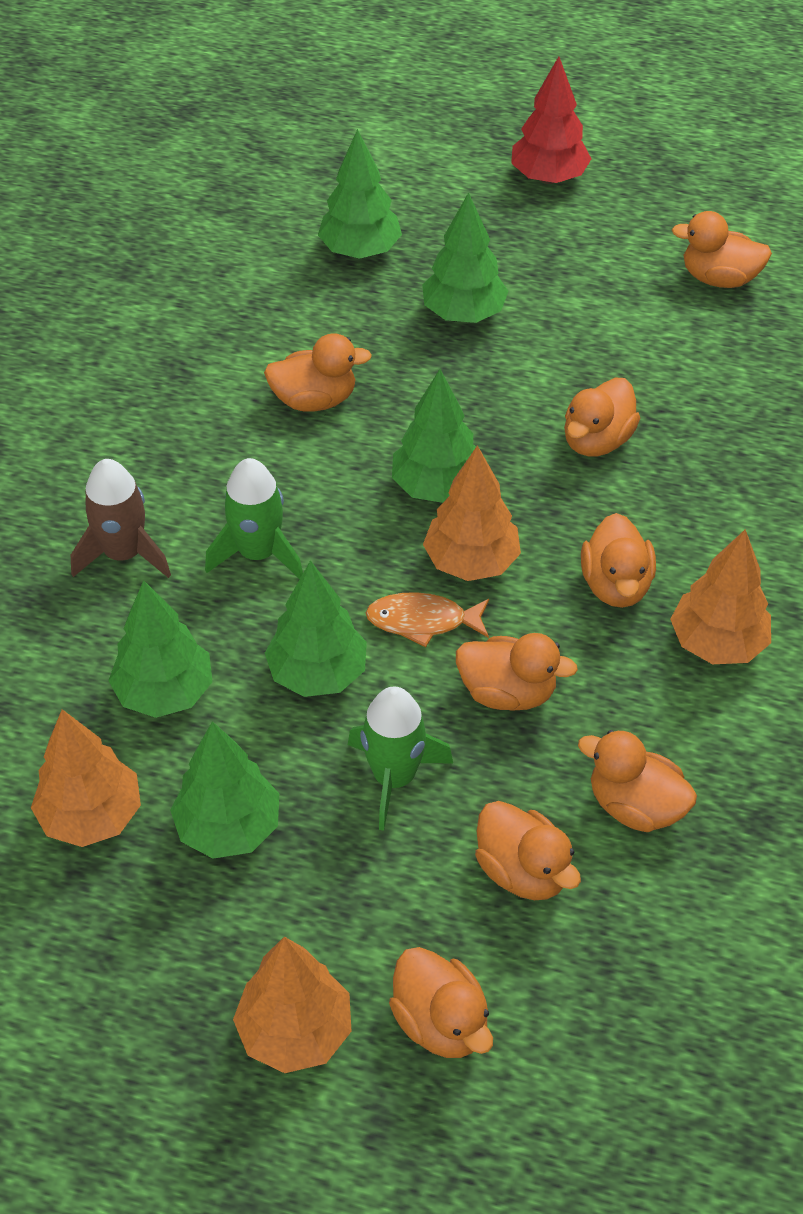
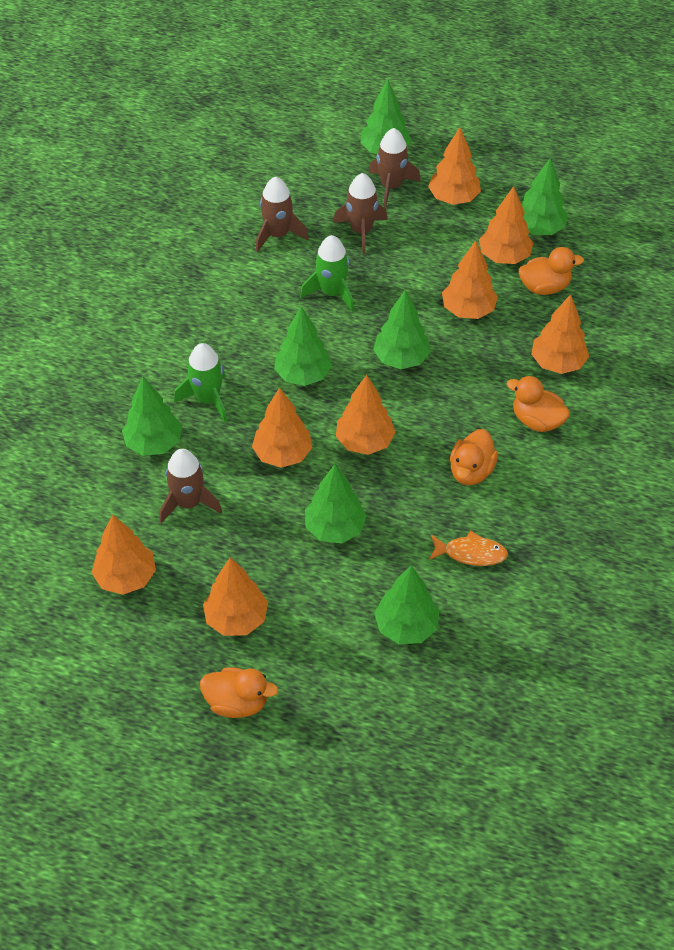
brown rocket: [71,459,171,578] = 1 -> [159,449,222,523] [256,177,309,252] [333,173,388,254] [369,128,421,208] = 4
green tree: [108,580,213,718] [170,721,279,859] [265,560,367,697] [318,129,402,259] [392,369,476,503] [422,192,509,323] = 6 -> [122,377,182,456] [274,306,332,386] [305,464,367,543] [360,79,412,154] [373,290,431,369] [374,566,439,644] [521,158,568,235] = 7
orange duck: [264,333,372,411] [389,947,493,1058] [456,633,578,711] [475,801,581,900] [564,378,640,457] [578,730,697,832] [581,513,656,608] [672,211,772,288] = 8 -> [200,667,278,718] [450,429,498,486] [507,376,570,432] [519,247,584,295] = 4
orange tree: [31,709,141,847] [233,937,352,1073] [423,445,521,581] [670,529,771,664] = 4 -> [92,514,156,595] [203,557,268,636] [252,387,312,468] [336,375,396,455] [428,127,481,205] [442,241,498,319] [479,186,533,264] [531,294,589,374] = 8
red tree: [511,57,592,184] = 1 -> none = 0

